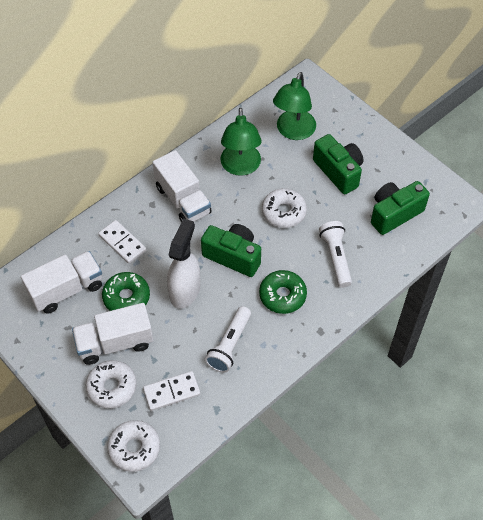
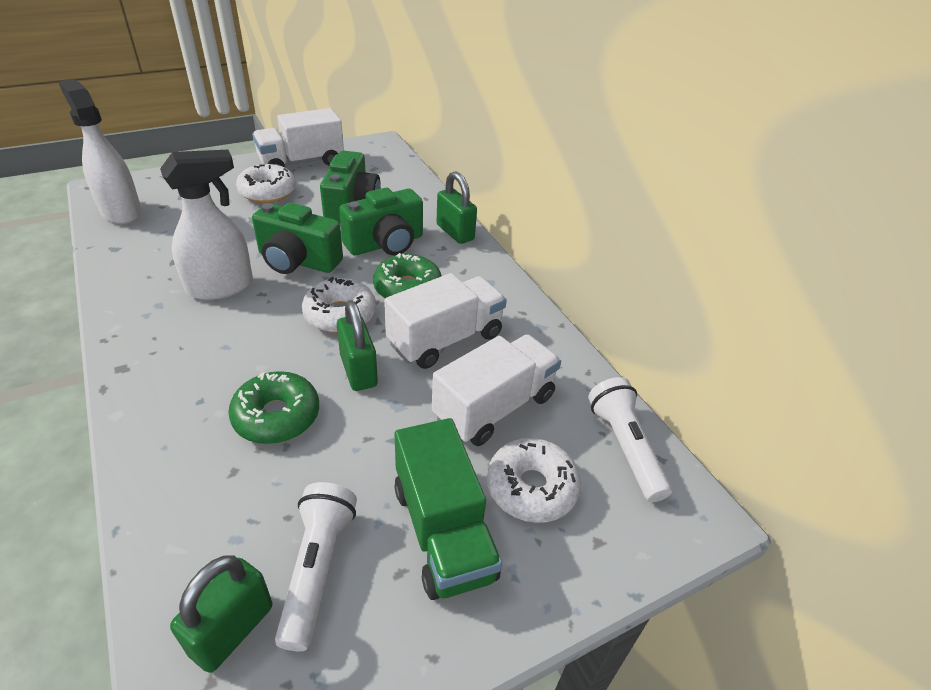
green lamp: [220,108,262,176] [273,72,316,140] = 2 -> none = 0
green padlock: none = 0 -> [170,555,272,673] [337,300,378,391] [436,171,477,244] = 3
green truck: none = 0 -> [394,418,502,600] = 1
white domino: [98,220,146,264] [143,371,200,411] = 2 -> none = 0
white spray bottle: [167,219,200,309] = 1 -> [58,79,142,224] [160,150,253,300] = 2

